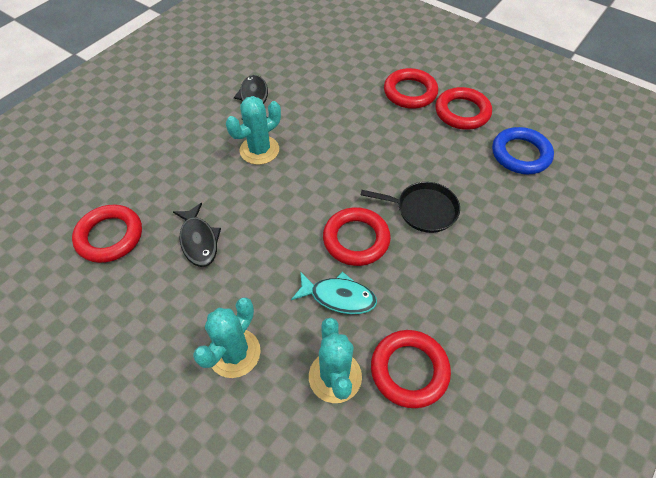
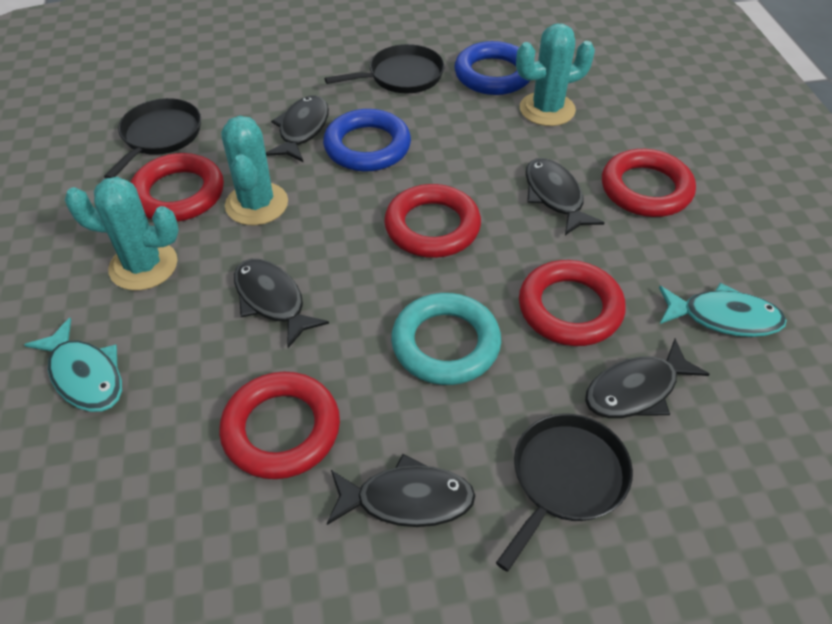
black fish: [173,203,221,267] [234,75,268,117] = 2 -> [234,259,329,348] [266,96,329,162] [327,454,475,527] [526,158,605,235] [585,339,710,418] = 5
black pan: [361,182,460,233] = 1 -> [104,98,201,178] [325,44,445,93] [496,413,633,572] = 3
blue ring: [492,127,554,174] = 1 -> [323,109,411,172] [454,41,530,95] = 2
turquoise fish: [291,271,377,314] = 1 -> [24,318,122,412] [659,283,787,337] = 2
turquoise ring: none = 0 -> [391,293,501,385] = 1

